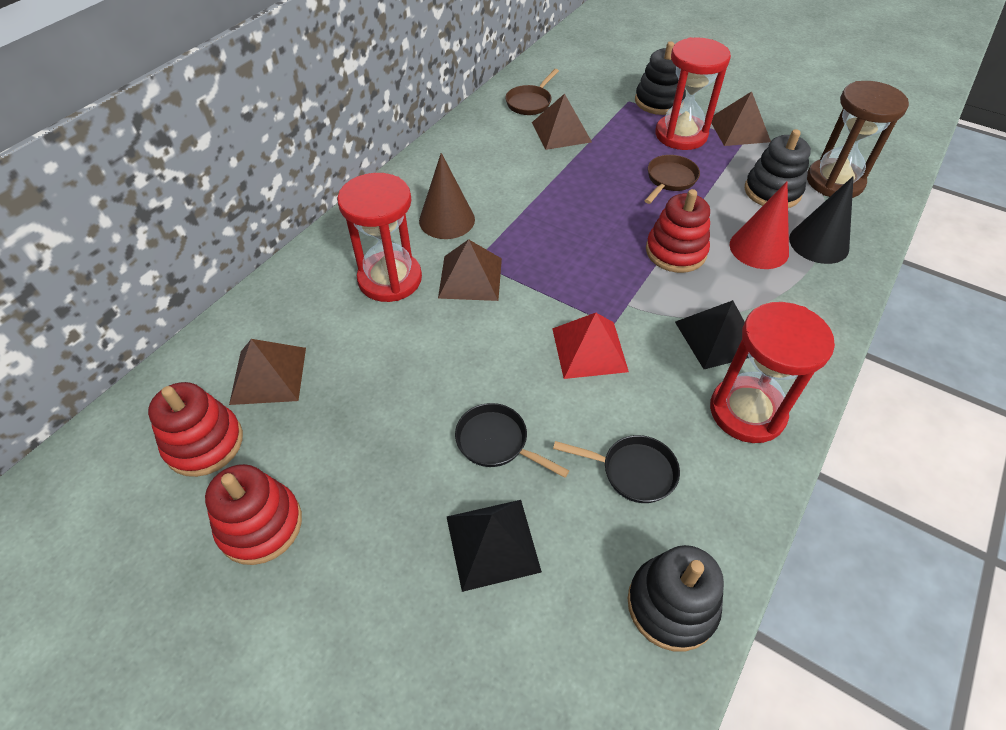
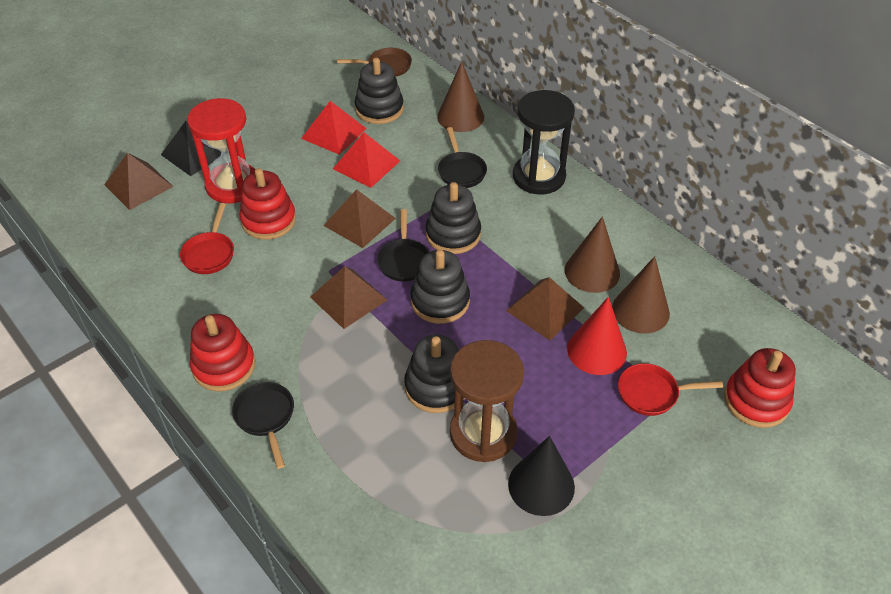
black hourglass: none = 0 -> [513,90,575,194] = 1
black pan: [455,403,570,478] [553,435,680,503] = 2 -> [232,382,294,469] [377,209,429,282] [438,127,487,188] = 3
black pyramid: [447,500,542,592] [675,300,749,369] = 2 -> [161,121,221,176] = 1
black stacking toy: [627,545,724,652] [635,41,686,115] [745,129,811,208] = 3 -> [355,58,404,124] [404,334,465,413] [410,249,470,324] [426,182,481,254] = 4
brown cone: [419,153,475,239] = 1 -> [437,61,484,132] [565,216,620,293] [612,256,670,333] = 3
brown pan: [505,69,559,115] [645,155,700,204] = 2 -> [337,48,412,77] = 1
red hourglass: [337,173,422,302] [655,37,731,150] [710,302,835,443] = 3 -> [187,98,255,203] = 1
red pan: none = 0 -> [180,203,234,274] [618,363,723,416] = 2
red pyramid: [552,313,629,379] = 1 -> [301,101,367,155] [333,132,400,188] = 2

